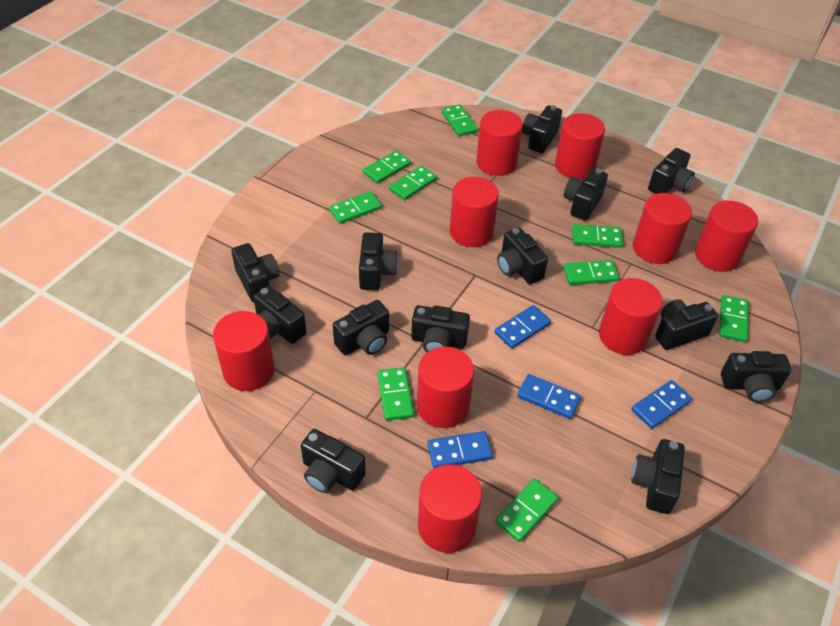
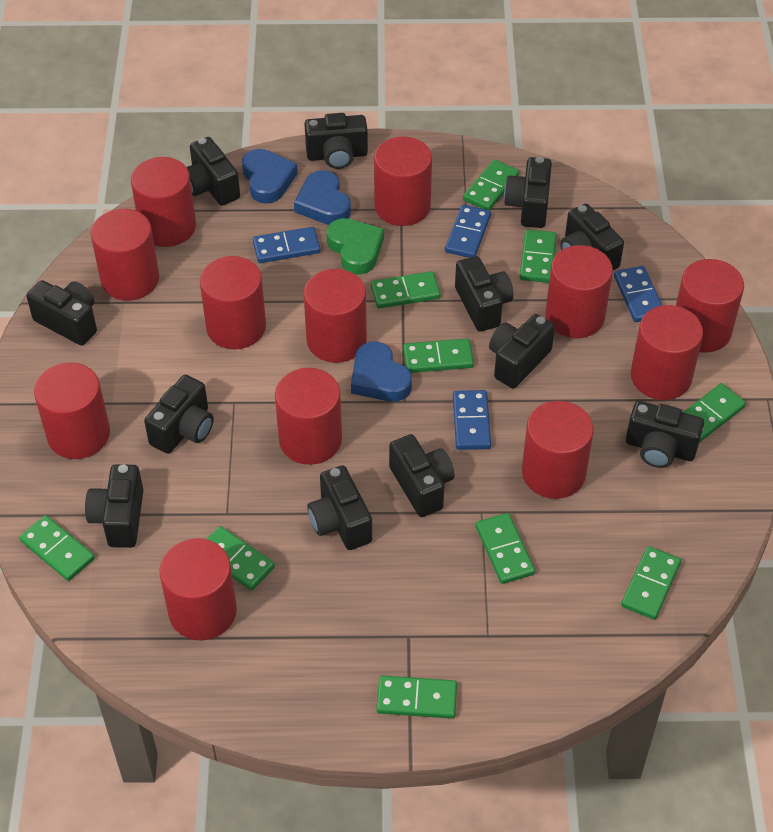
black camera: [231,243,280,303] [253,286,307,344] [301,429,366,493] [333,300,389,355] [359,232,398,290] [411,305,470,352] [497,227,548,284] [522,105,562,153] [564,168,608,221] [631,439,685,514] [648,148,695,194] [655,299,718,350] [721,351,791,402] = 13 -> [26,280,97,346] [85,464,144,548] [144,375,214,454] [187,137,240,206] [304,113,368,169] [307,465,372,550] [389,434,455,517] [455,256,513,332] [489,314,555,389] [504,157,552,228] [560,204,624,270] [626,401,704,468] = 12
blue heart: none = 0 -> [242,149,298,204] [294,170,351,225] [351,341,412,402] = 3
green domino: [329,191,382,224] [363,150,411,184] [378,367,414,421] [389,166,437,200] [442,104,478,136] [495,478,558,542] [563,260,619,285] [572,224,623,248] [719,295,749,342] = 9 -> [19,515,95,581] [206,526,275,591] [371,271,441,309] [376,675,457,719] [403,338,474,373] [463,160,519,210] [476,513,535,584] [519,229,557,283] [621,546,681,620] [683,383,746,442] = 10
green heart: none = 0 -> [326,218,384,275] = 1
red cylinder: [213,311,275,391] [417,347,474,428] [418,465,482,553] [450,177,499,247] [476,110,523,176] [555,113,605,179] [599,278,663,355] [633,193,692,264] [695,201,758,272] = 9 -> [34,362,110,459] [91,209,159,301] [131,157,196,247] [159,538,237,640] [200,256,266,349] [275,368,342,465] [304,269,367,363] [374,137,432,226] [522,401,594,499] [546,245,613,338] [631,305,703,400] [676,259,744,353] = 12

